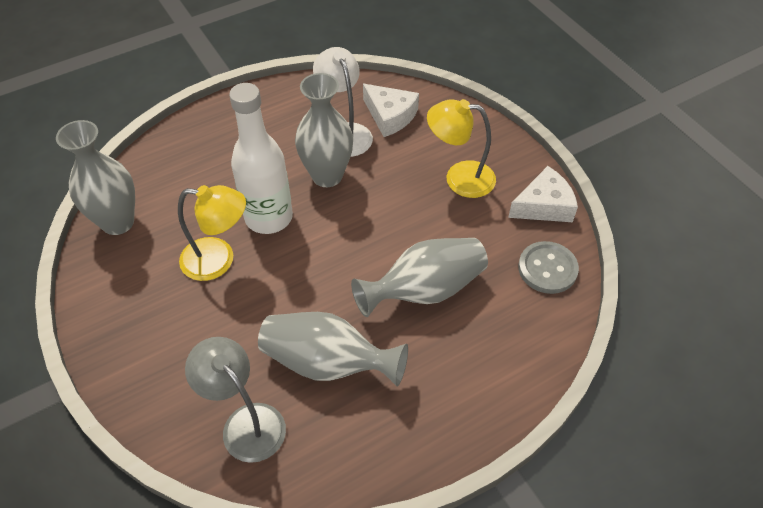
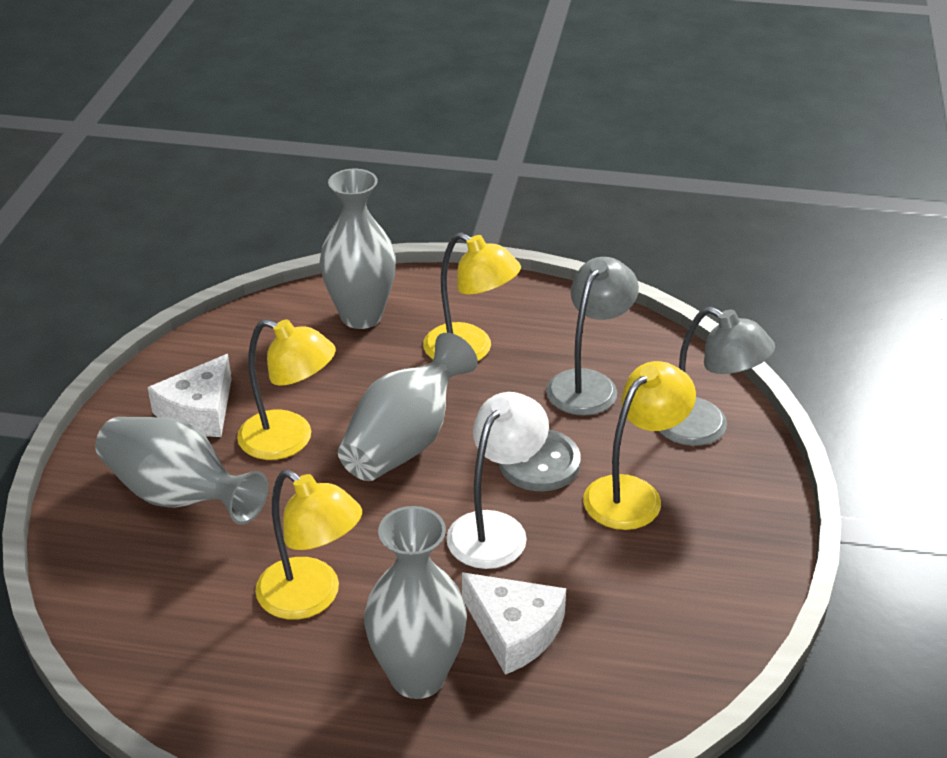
grey lamp: [185,337,286,463] = 1 -> [546,257,639,415] [659,307,775,446] = 2
white bottle: [229,83,293,234] = 1 -> none = 0
yellow lamp: [178,185,246,281] [427,99,496,198] = 2 -> [237,319,336,460] [255,470,362,620] [423,233,521,361] [583,361,696,530] = 4

